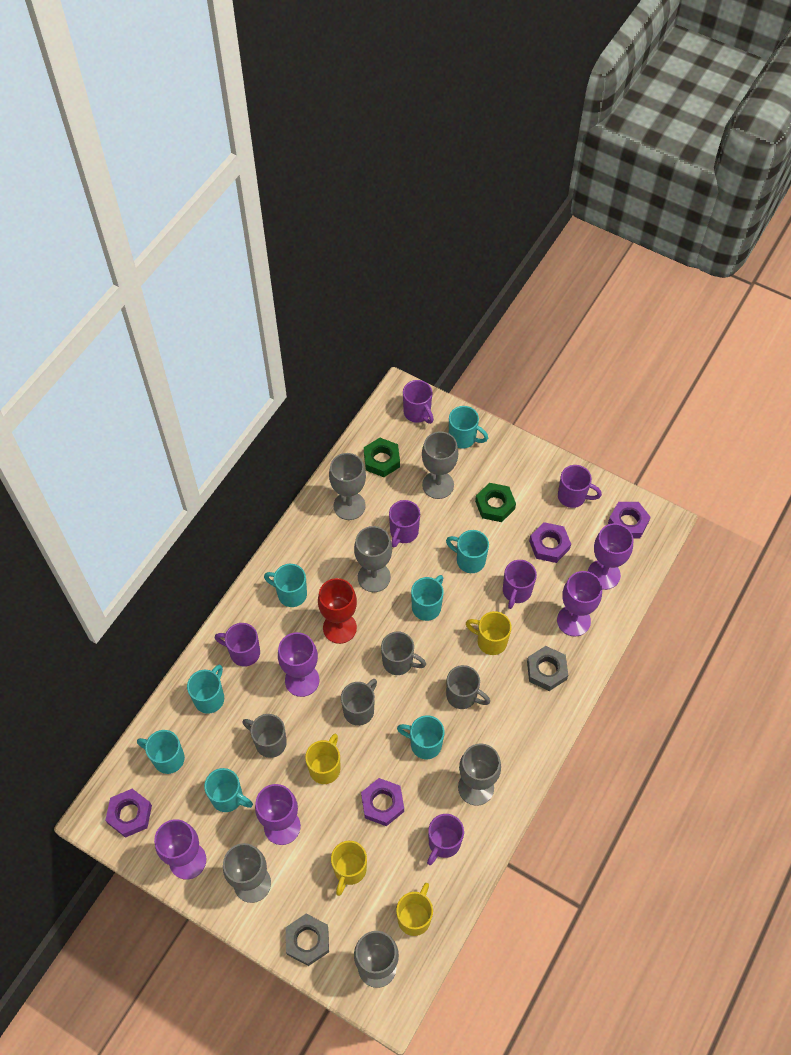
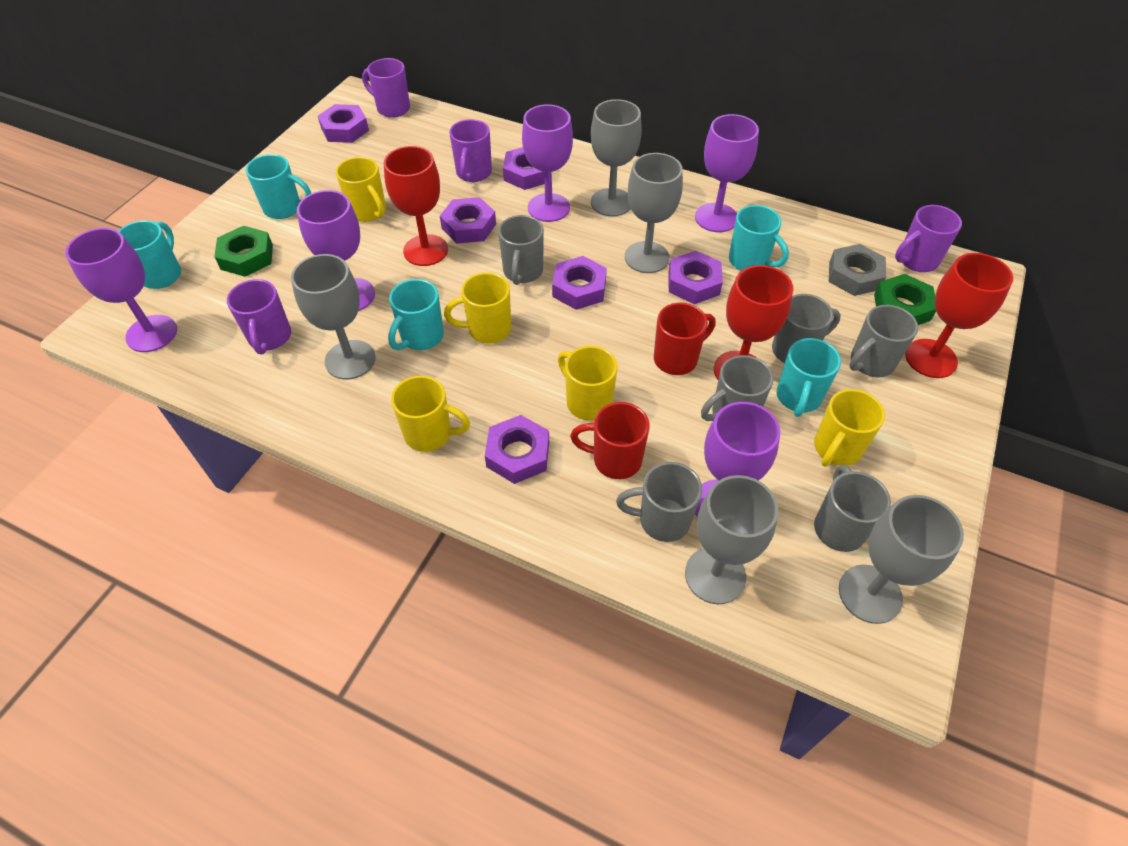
grey goblet: [223,843,271,903] [329,453,366,520] [354,526,392,592] [354,931,399,988] [422,431,458,499] [458,743,501,806] = 6 -> [291,254,376,380] [591,99,642,216] [625,153,683,273] [685,475,778,604] [839,495,964,624] = 5
grey mug: [243,714,287,758] [341,679,377,726] [381,631,426,675] [446,665,490,709] = 4 -> [498,215,544,285] [616,462,702,542] [701,355,774,421] [772,294,841,363] [814,465,891,552] [849,305,918,377] = 6
grey nut: [286,914,329,966] [527,646,568,691] = 2 -> [829,244,886,296] = 1
purple mug: [215,623,260,667] [389,500,420,548] [403,380,434,424] [427,814,464,865] [503,560,537,609] [558,465,602,508] = 6 -> [227,279,291,354] [362,58,410,118] [449,119,492,182] [895,205,962,272] = 4
purple nut: [105,789,152,838] [361,778,404,826] [529,522,571,563] [608,502,651,539] = 4 -> [318,104,369,143] [440,197,496,244] [485,415,549,484] [503,147,545,190] [552,256,607,310] [669,251,723,304] = 6
red goblet: [318,578,357,644] = 1 -> [384,146,448,266] [714,265,793,380] [905,253,1013,378] = 3
red mug: none = 0 -> [570,402,650,479] [654,303,716,375] = 2
turquoise mug: [137,730,185,774] [187,665,224,714] [204,768,253,812] [264,564,307,607] [397,715,444,759] [411,575,444,621] [446,530,489,573] [449,406,488,449] = 8 -> [119,220,181,289] [246,154,311,219] [388,279,444,350] [729,205,789,271] [776,338,841,417] = 5
yellow mug: [305,734,341,784] [331,841,367,896] [396,883,433,936] [466,611,512,655] = 4 -> [336,157,386,222] [391,375,470,452] [444,272,511,344] [558,346,617,421] [814,389,885,467] = 5

